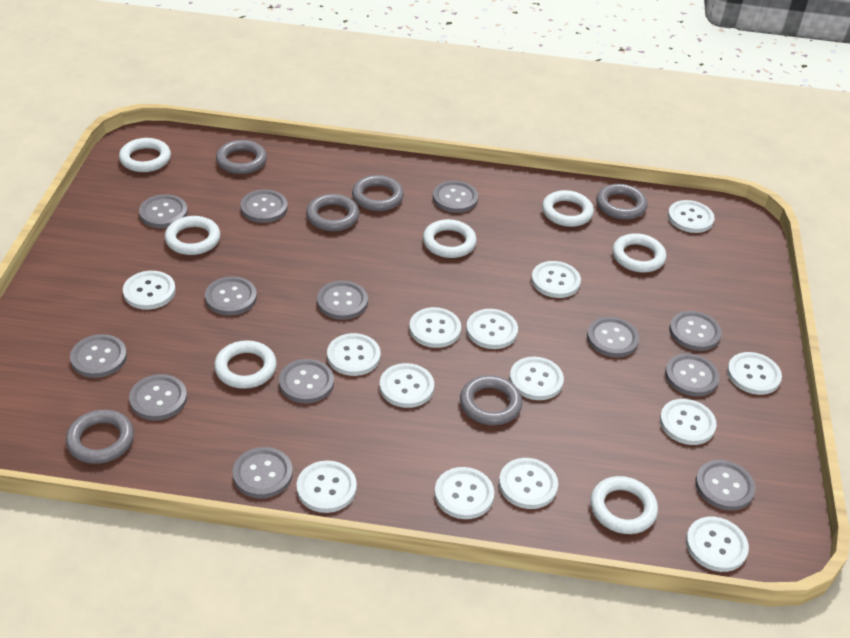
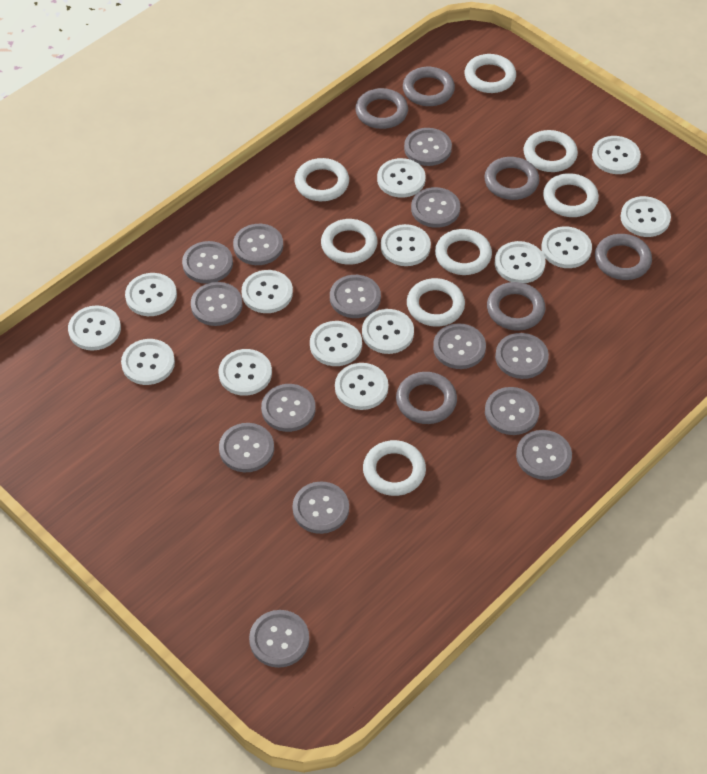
grey button: [70,334,127,378] [129,374,187,421] [139,194,188,228] [205,276,257,316] [232,447,293,498] [240,190,288,223] [279,359,334,404] [317,281,368,320] [433,181,478,213] [587,317,639,358] [665,353,720,397] [669,311,722,351] [695,460,756,511] = 13 -> [182,241,233,284] [191,282,243,326] [219,423,274,472] [233,224,283,265] [249,610,309,668] [261,384,315,432] [292,482,349,534] [330,275,381,318] [404,128,452,166] [411,187,460,228] [433,323,486,369] [485,387,539,435] [495,333,549,379] [516,430,572,480] = 14
white ring: [119,138,171,172] [165,216,220,255] [214,340,277,389] [423,219,477,258] [542,190,594,227] [590,476,658,534] [612,233,666,273] = 7 -> [295,158,349,201] [321,219,377,265] [363,440,426,496] [407,278,465,327] [435,229,492,275] [464,54,516,93] [524,130,578,172] [543,173,599,217] = 8

